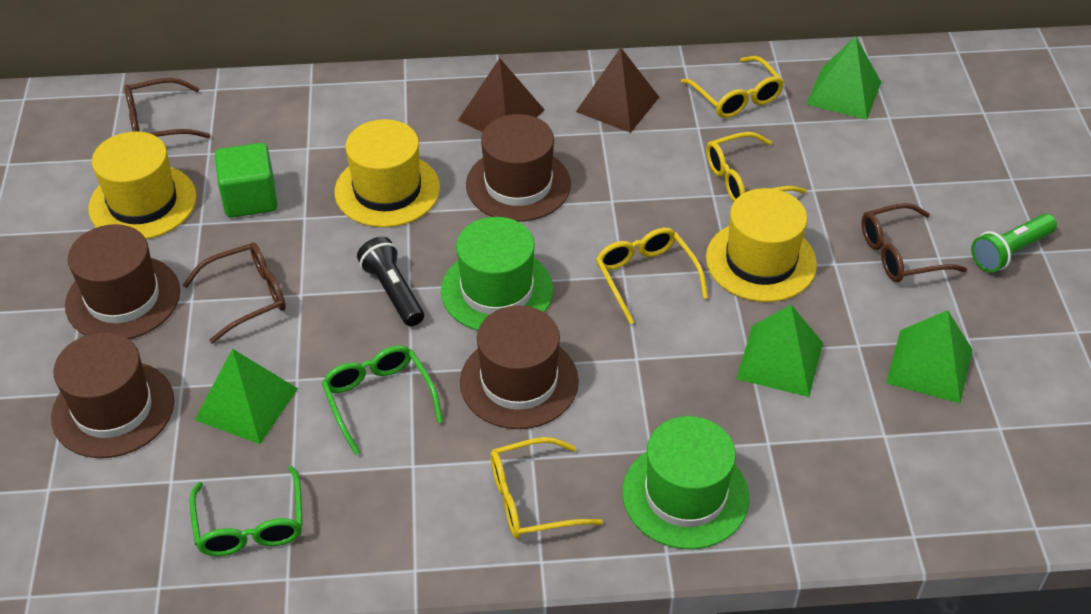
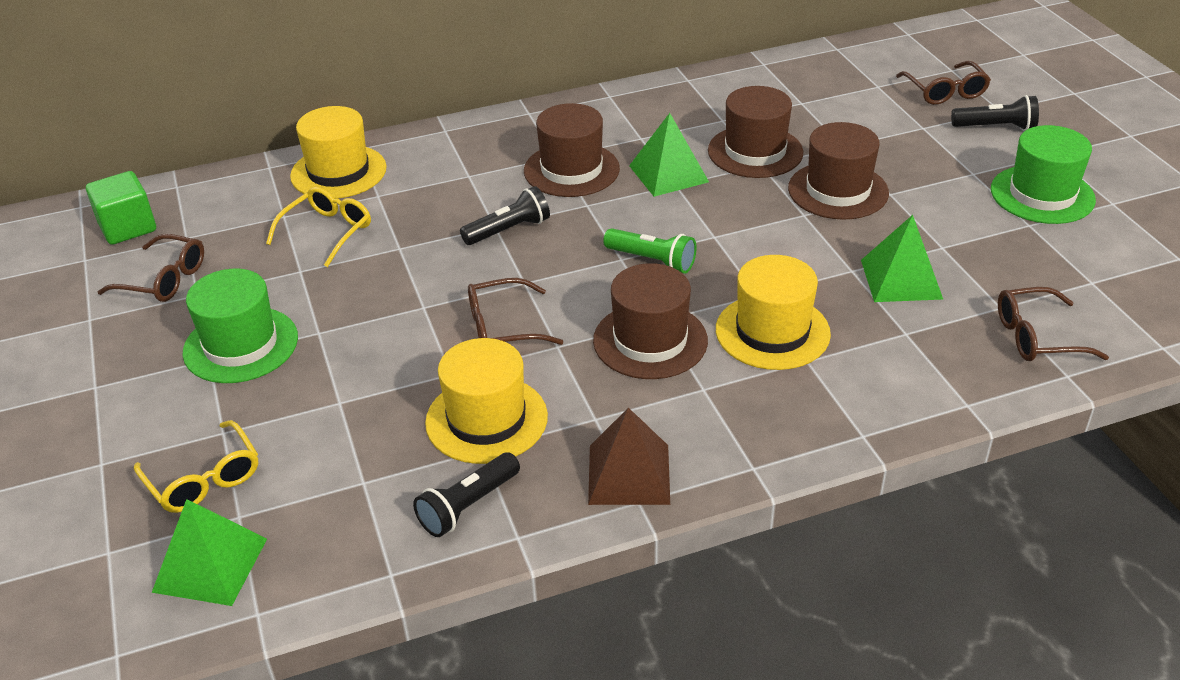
black flashlight: [357,237,424,326] = 1 -> [413,452,520,537] [460,186,550,245] [951,95,1039,130] = 3
brown glasses: [124,78,211,138] [183,243,286,343] [861,203,967,282] = 3 -> [98,234,204,302] [468,278,564,345] [896,61,991,105] [998,287,1109,361] = 4
brown pyramid: [458,58,544,132] [576,47,659,133] = 2 -> [588,407,670,505] = 1
green glasses: [189,466,303,556] [322,346,443,455] = 2 -> none = 0
green pyramid: [195,349,298,444] [736,305,823,397] [806,36,881,120] [886,310,973,403] = 4 -> [152,499,267,606] [629,113,709,197] [861,215,943,302] = 3
yellow glasses: [490,437,603,539] [596,228,708,324] [681,56,784,118] [706,132,807,202] = 4 -> [134,420,258,513] [266,187,371,267] = 2

